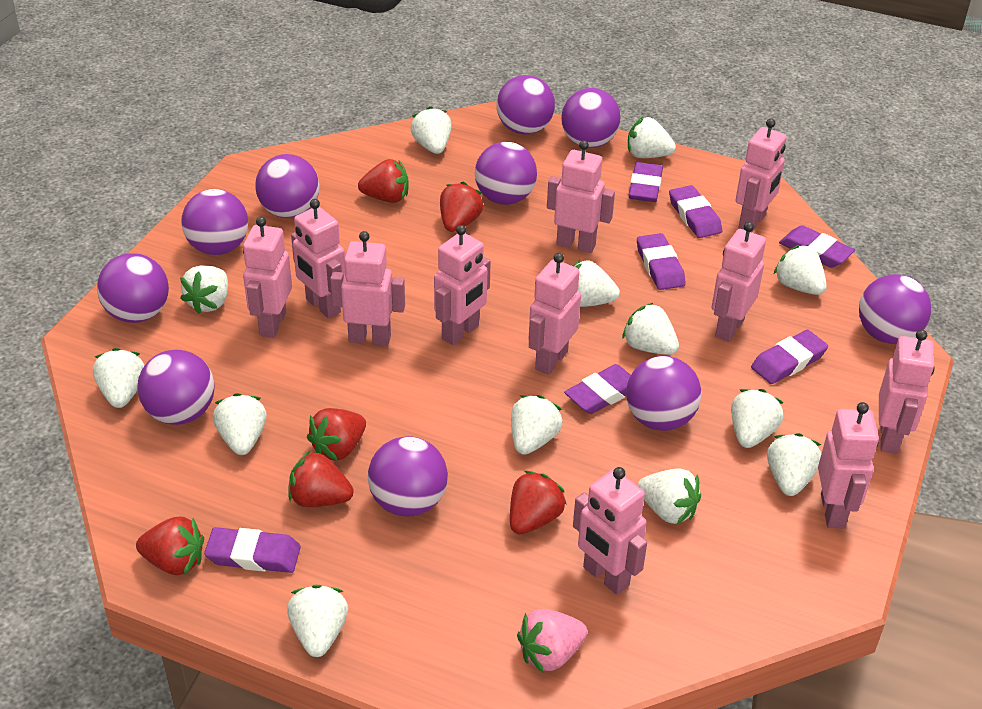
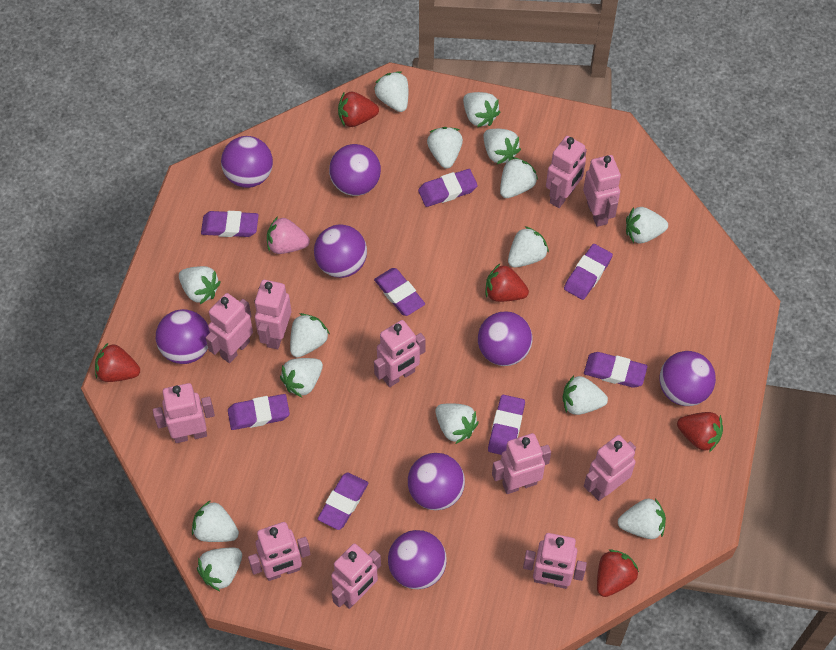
purple ball: [97,253,169,323] [137,349,215,425] [181,189,248,255] [255,154,320,218] [368,436,448,516] [475,142,537,205] [496,75,555,134] [561,88,621,148] [626,356,701,431] [859,274,931,344] = 10 -> [156,309,210,364] [221,136,273,188] [314,225,367,278] [329,144,381,196] [388,530,447,589] [408,453,465,510] [478,311,532,366] [660,351,716,406] = 8
purple eraser: [204,527,301,573] [564,364,631,414] [629,162,663,202] [637,233,686,290] [669,185,722,238] [751,330,828,384] [779,225,855,268] = 7 -> [201,211,259,237] [228,394,290,430] [317,472,368,530] [374,268,425,316] [418,169,478,207] [488,395,525,455] [564,244,613,300] [584,352,648,388] = 8
red strawberry: [136,517,204,575] [289,451,354,507] [307,408,366,461] [358,159,409,203] [440,182,483,232] [510,471,567,534] = 6 -> [95,343,140,382] [338,92,379,127] [486,264,529,302] [597,549,639,597] [677,412,723,452] = 5
white strawberry: [93,348,144,408] [180,265,228,314] [213,393,267,455] [287,585,348,657] [411,106,452,154] [511,395,563,455] [574,260,620,307] [622,303,679,355] [628,117,676,158] [637,469,701,524] [731,389,783,448] [767,433,821,496] [773,245,827,295] = 13 -> [179,266,221,304] [192,500,239,542] [197,548,242,591] [280,358,323,397] [290,313,330,358] [374,71,408,112] [427,127,463,169] [435,403,479,444] [463,92,500,127] [484,129,521,164] [500,157,538,198] [508,226,549,268] [563,376,608,415] [618,498,666,539] [626,207,668,243] = 15

